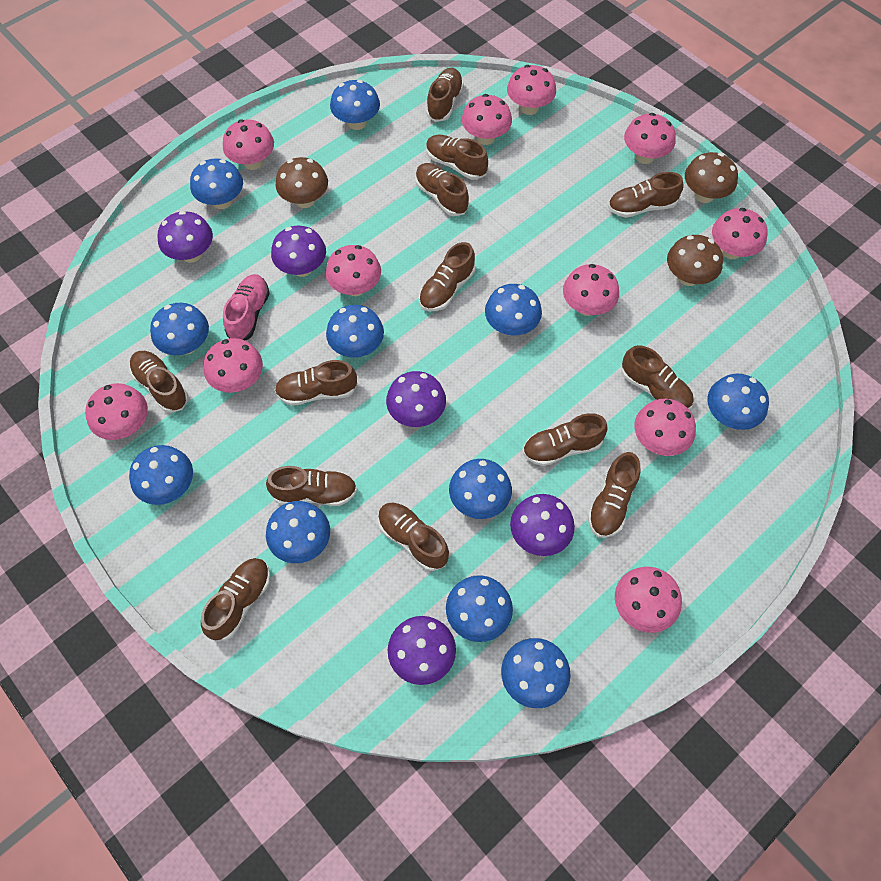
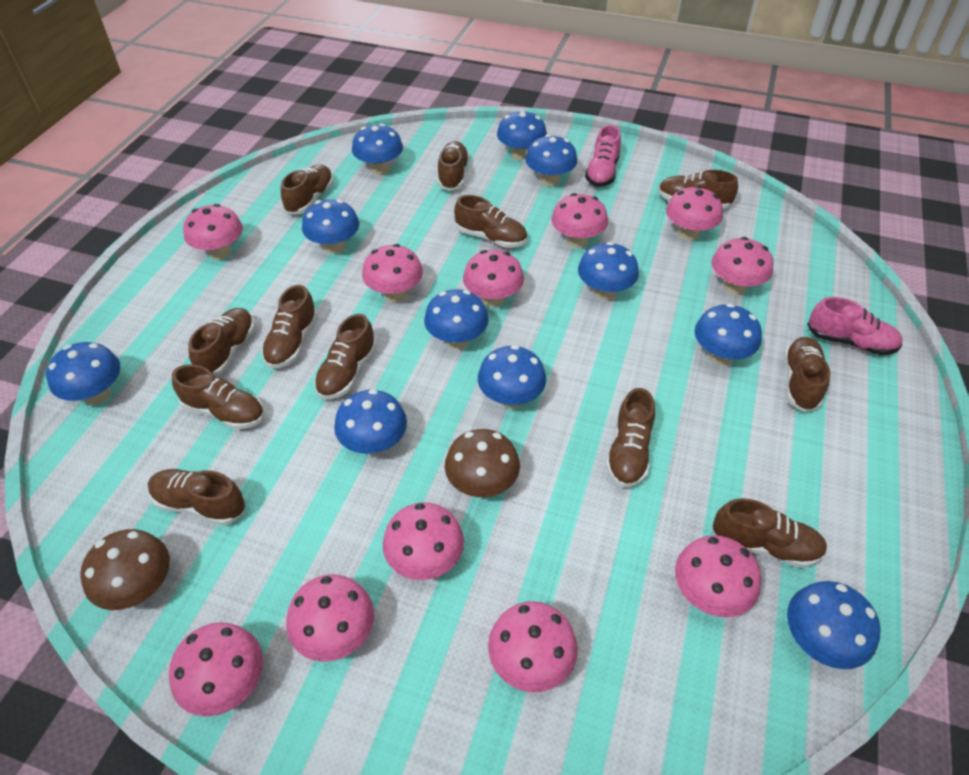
brown mushroom: [276,157,328,208] [667,235,723,286] [685,152,738,203] = 3 -> [80,529,170,610] [445,429,520,497] = 2
brown shoe: [129,351,188,413] [201,558,270,641] [266,466,357,506] [274,360,357,406] [378,503,449,571] [415,163,469,216] [419,242,475,311] [426,68,464,122] [426,135,488,180] [523,413,608,466] [588,452,640,538] [608,172,684,218] [621,345,694,410] = 13 -> [148,469,245,526] [172,364,265,429] [188,308,255,376] [261,285,318,369] [281,165,334,214] [314,314,377,400] [438,141,469,191] [454,195,527,248] [606,388,655,488] [658,170,738,209] [712,498,827,568] [784,337,830,412] = 12
pink shoe: [223,274,270,340] = 1 -> [585,125,621,187] [807,297,903,355] = 2
purple mushroom: [157,211,213,263] [271,226,326,277] [386,371,446,427] [388,616,456,685] [510,494,575,556] = 5 -> none = 0

